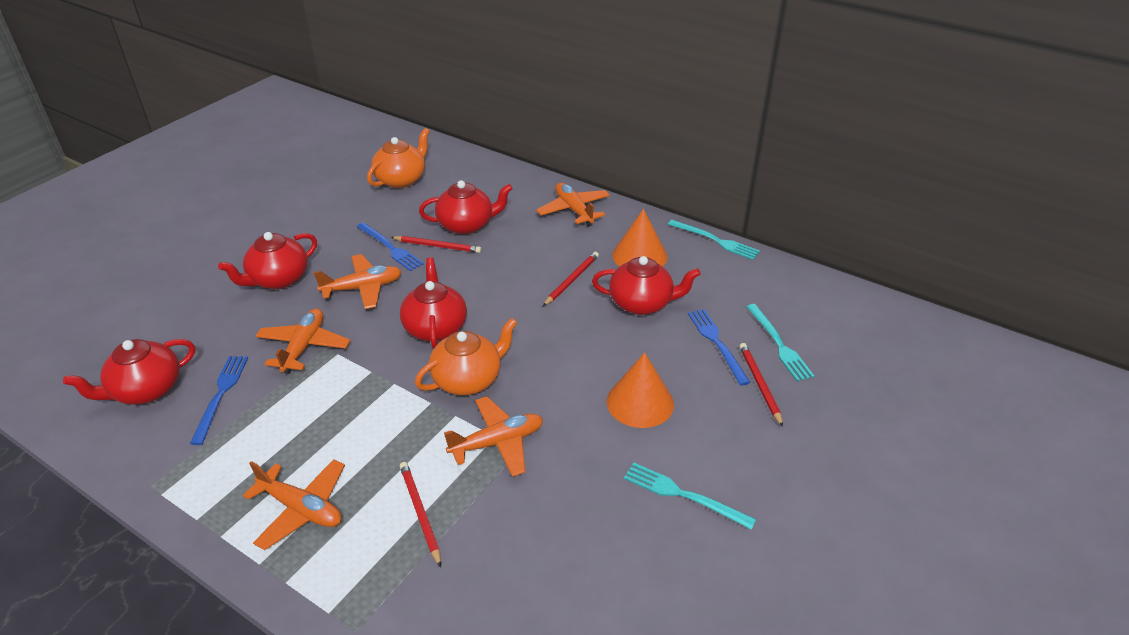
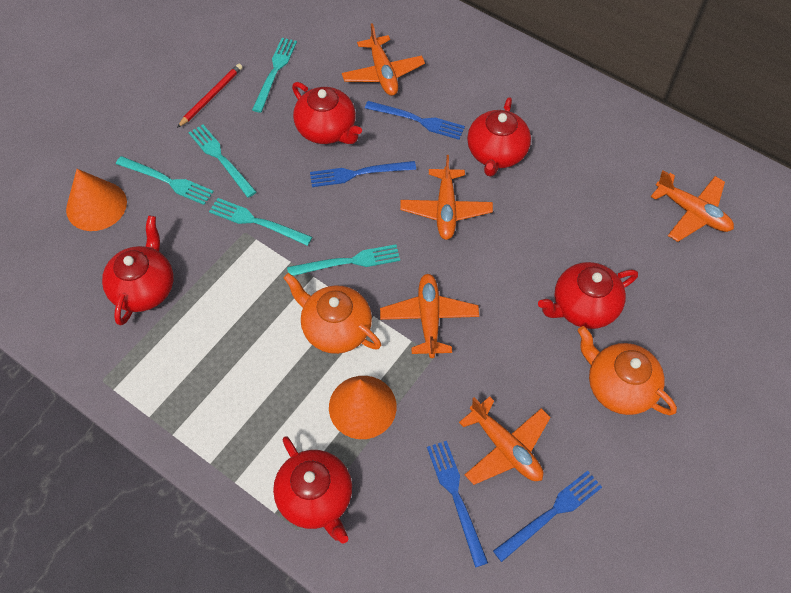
blue fork: [190,356,248,445] [357,222,424,271] [688,309,751,385] = 3 -> [310,161,416,187] [365,101,465,140] [427,441,488,568] [493,471,602,562] = 4
red pencil: [391,236,481,253] [400,462,441,567] [543,252,599,306] [739,343,783,427] = 4 -> [177,64,243,128] = 1
turquoise fork: [624,462,756,530] [668,220,760,260] [746,304,814,381] = 3 -> [116,156,214,205] [188,124,256,198] [209,198,312,246] [252,38,297,113] [287,244,400,276] = 5

